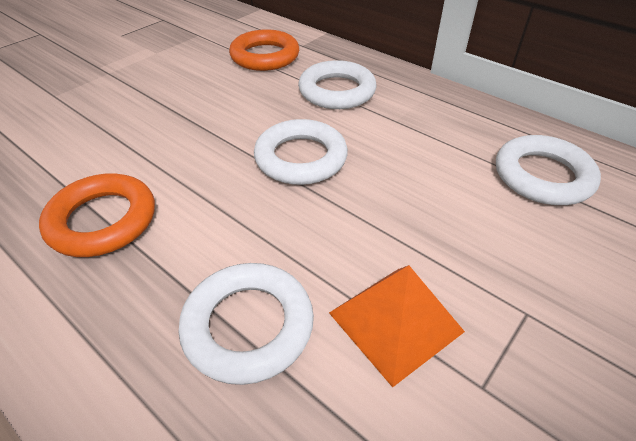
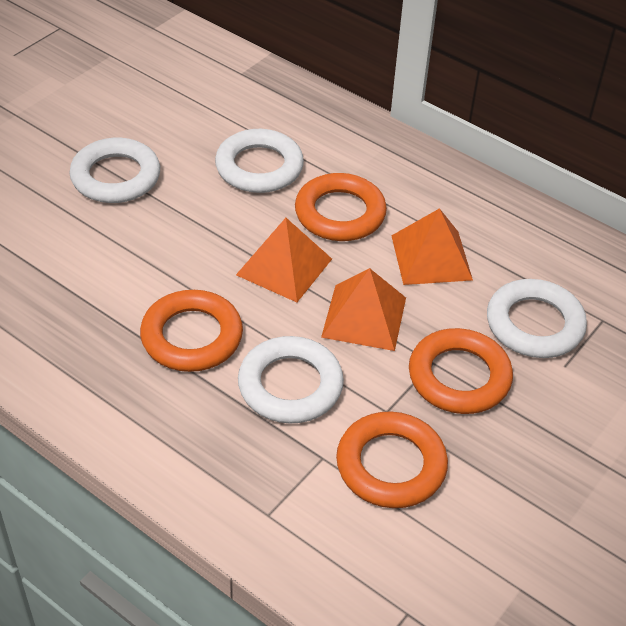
orange pyramid: [329,265,465,387] = 1 -> [236,218,332,302] [321,268,406,351] [391,208,473,285] = 3
orange ring: [39,173,155,257] [229,29,299,71] = 2 -> [140,290,243,372] [295,173,387,241] [336,411,448,508] [409,328,513,414] = 4

